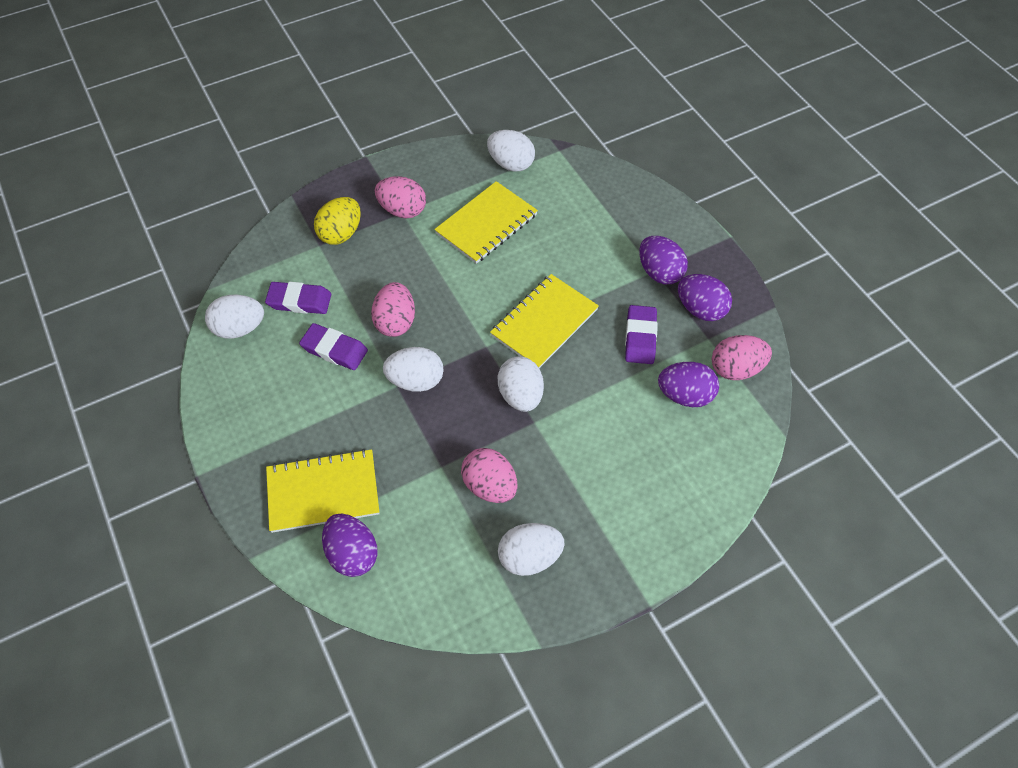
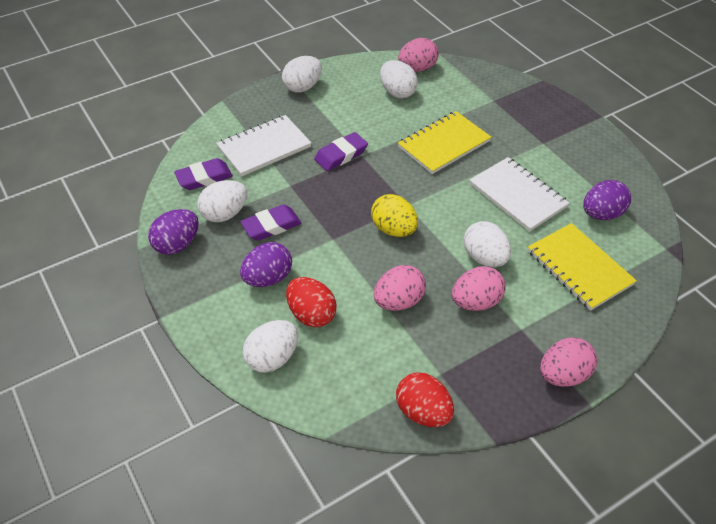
purple egg: [322,514,378,577] [639,236,688,284] [658,362,719,407] [678,274,732,321] = 4 -> [148,209,199,255] [240,242,292,287] [583,180,631,220] = 3
red egg: none = 0 -> [286,277,337,327] [396,372,454,427] = 2
white notebook: none = 0 -> [216,115,311,176] [470,157,569,232] = 2
yellow notebook: [266,449,379,533] [434,181,538,264] [490,274,599,368] = 3 -> [398,111,491,174] [528,223,637,310] = 2

